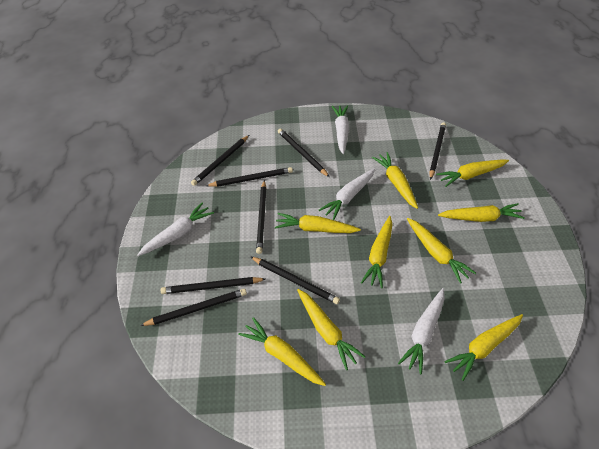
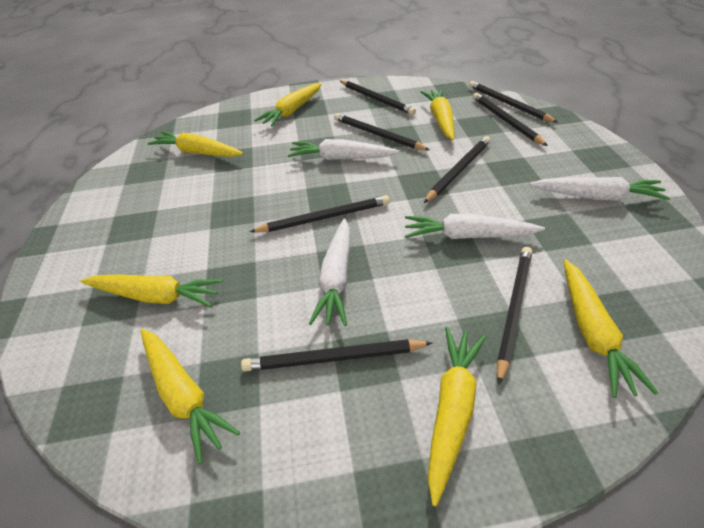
yellow carrot: [238,317,326,386] [275,213,361,233] [297,289,366,370] [361,216,393,288] [372,152,418,209] [407,218,476,284] [436,160,509,187] [438,203,525,222] [445,314,523,381] = 9 -> [80,275,223,307] [141,329,240,464] [147,131,243,157] [254,83,321,127] [421,89,455,140] [428,327,486,506] [564,259,658,398] = 7

